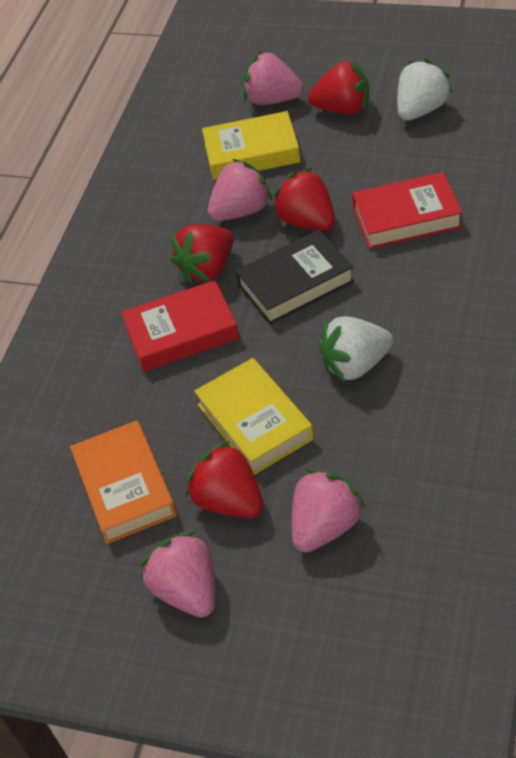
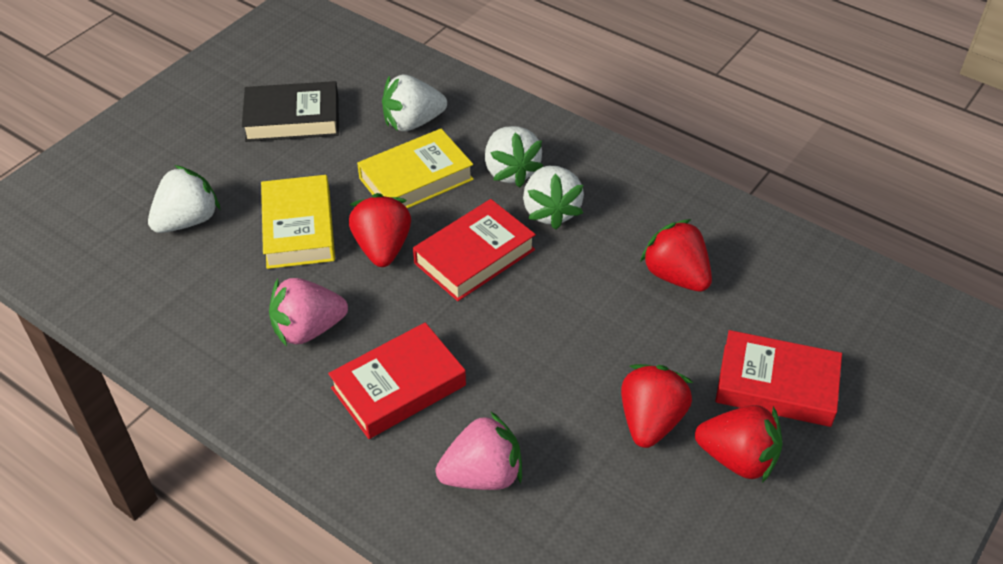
orange book: [70,420,177,544] = 1 -> none = 0
pink strawberry: [140,531,216,617] [207,159,272,221] [243,51,304,105] [292,468,366,552] = 4 -> [269,278,348,347] [436,411,522,490] = 2
red book: [121,280,239,372] [352,172,463,249] = 2 -> [328,323,466,439] [413,199,536,301] [715,330,842,427] = 3
white strawberry: [319,316,393,383] [397,59,453,120] = 2 -> [148,165,220,233] [382,74,447,131] [485,126,543,187] [523,166,584,230] = 4

